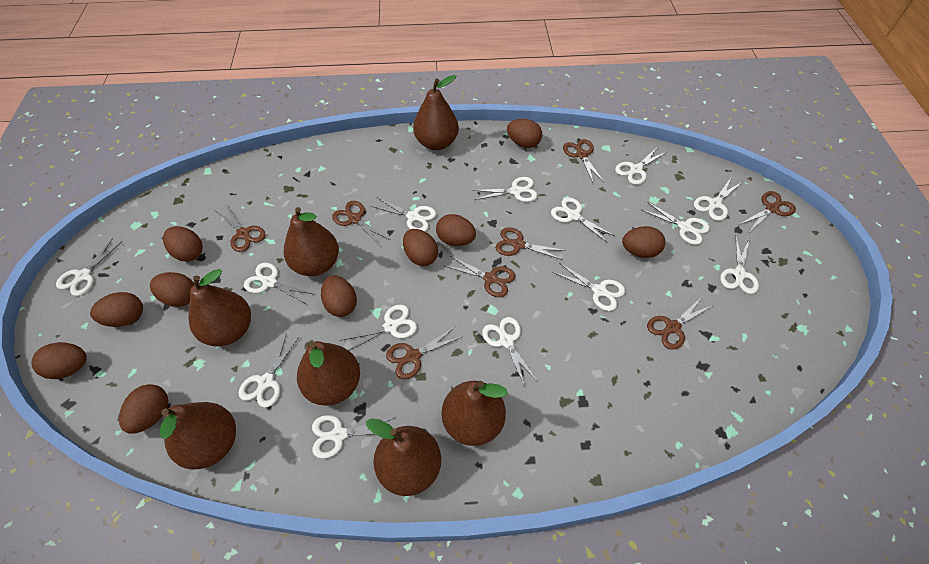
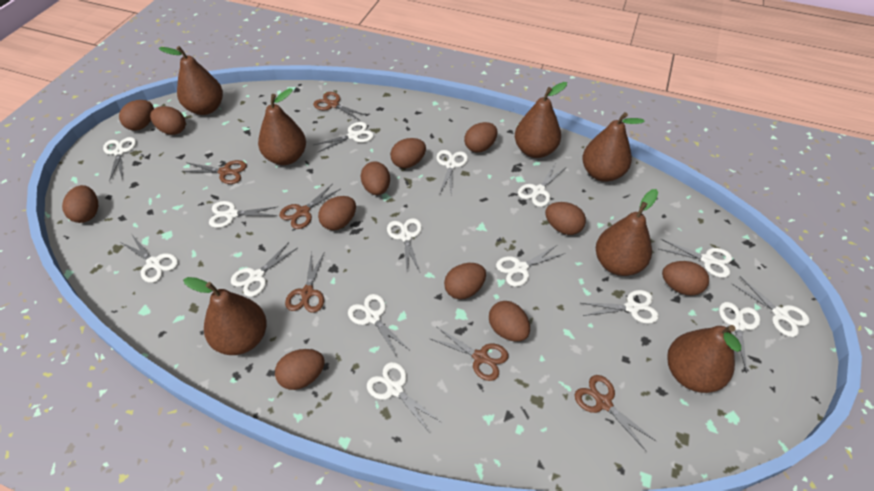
brown egg: [32,342,87,379] [90,292,143,327] [119,384,168,434] [150,272,194,307] [163,226,203,262] [321,275,357,317] [403,229,438,266] [436,214,476,246] [507,119,542,148] [622,226,665,258] = 10 -> [62,185,98,223] [119,100,154,131] [150,106,186,135] [275,349,325,390] [318,196,356,230] [360,161,390,195] [391,138,426,168] [444,263,486,299] [464,122,498,152] [489,301,530,342] [545,202,586,235] [662,261,709,296] = 12
brown scissors: [216,205,266,252] [332,201,390,247] [386,326,462,380] [445,256,515,297] [495,227,566,260] [563,139,604,185] [647,297,713,350] [740,191,796,232] = 8 -> [181,160,247,184] [279,184,340,229] [285,251,324,313] [313,92,367,120] [431,327,508,381] [575,375,656,452] = 6
white scissors: [56,238,123,296] [239,333,299,408] [244,263,315,305] [312,415,396,459] [339,305,417,350] [371,197,436,231] [472,177,538,202] [482,317,539,387] [551,197,615,243] [553,263,625,311] [615,148,668,185] [642,202,710,245] [694,176,742,221] [720,237,759,294] = 14 -> [103,137,136,182] [122,235,178,283] [209,201,277,228] [231,242,298,297] [314,122,374,153] [348,294,409,357] [367,362,441,433] [387,218,422,272] [436,150,468,196] [496,245,565,287] [518,163,565,207] [581,290,659,324] [659,239,732,278] [719,302,760,373] [732,276,810,337] = 15

